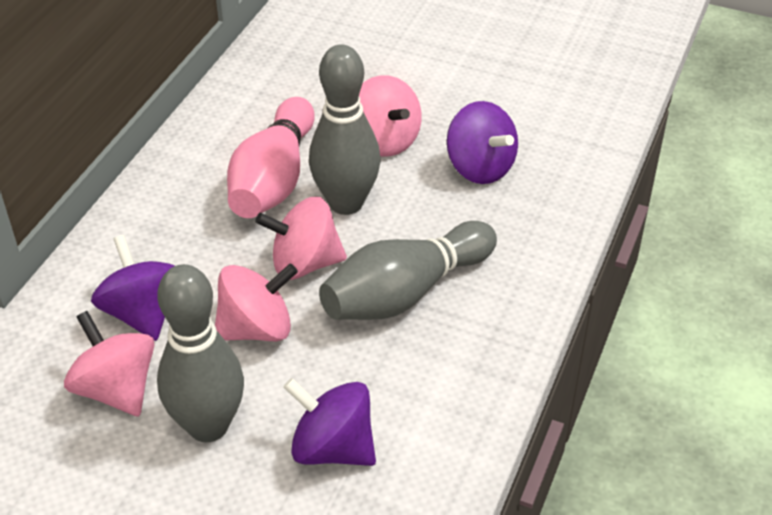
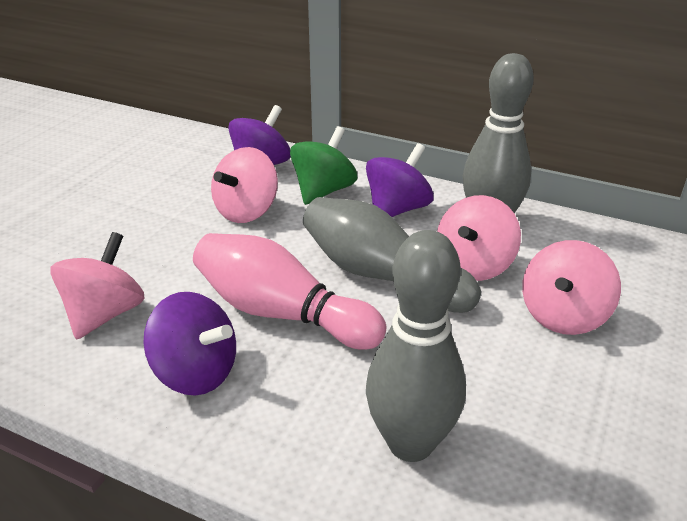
green spinning top: none = 0 -> [290,126,357,205] = 1

